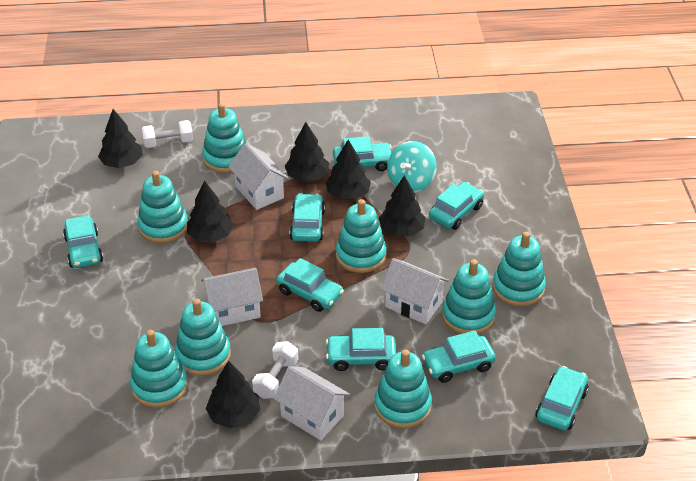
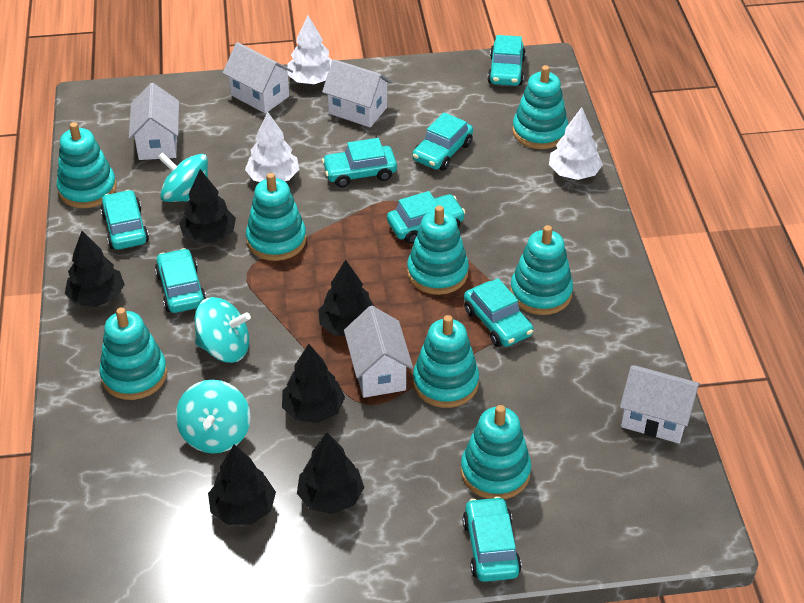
turquoise spinning top: [387,141,437,193] = 1 -> [158,152,208,202] [176,380,250,454] [195,297,251,363] = 3
white dumbbell: [142,120,193,148] [252,341,299,399] = 2 -> none = 0
white house: [201,268,263,326] [229,143,288,210] [274,366,350,440] [381,258,449,324] = 4 -> [129,83,179,160] [223,42,293,114] [322,59,392,127] [344,306,413,398] [620,365,700,443] = 5
white tree: none = 0 -> [245,112,299,182] [287,16,332,84] [549,107,603,180] = 3

